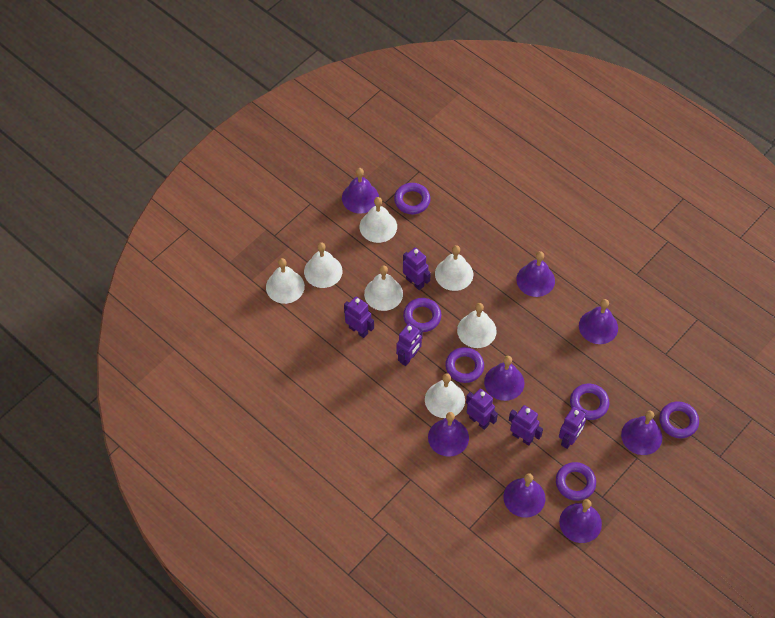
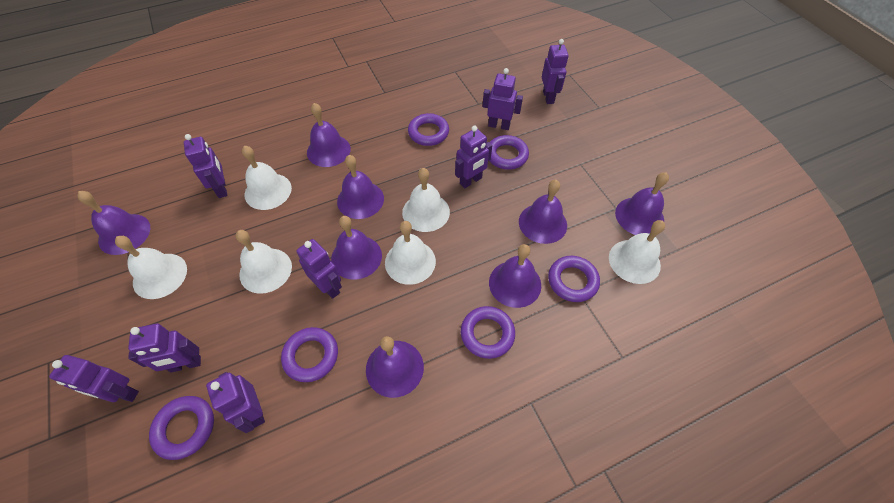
purple robot: [344,297,374,338] [396,324,423,366] [403,248,431,290] [466,389,498,430] [509,405,543,446] [559,407,586,449] = 6 -> [49,355,139,402] [128,323,201,373] [184,134,227,198] [206,372,265,433] [296,239,342,299] [455,125,492,188] [482,68,523,130] [542,39,569,104] = 8
white bell: [266,258,305,304] [304,242,342,288] [360,197,397,243] [364,265,403,311] [425,373,465,418] [435,245,473,291] [457,303,497,348] = 7 -> [115,236,187,299] [236,230,292,294] [242,146,292,210] [385,221,436,285] [402,168,450,232] [609,220,665,284] = 6

